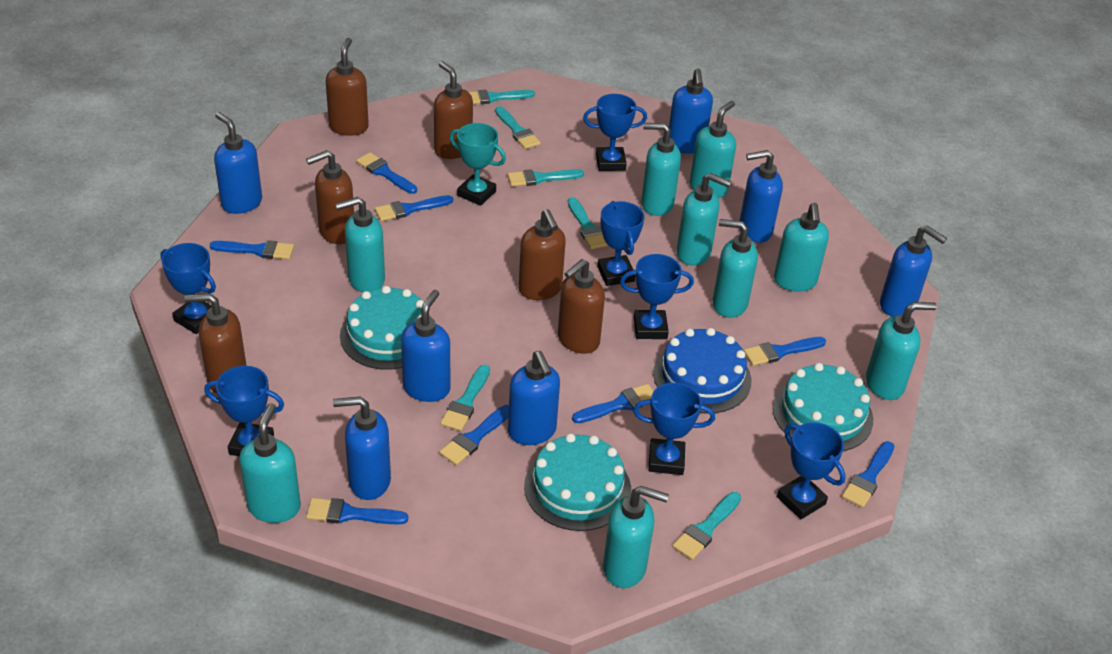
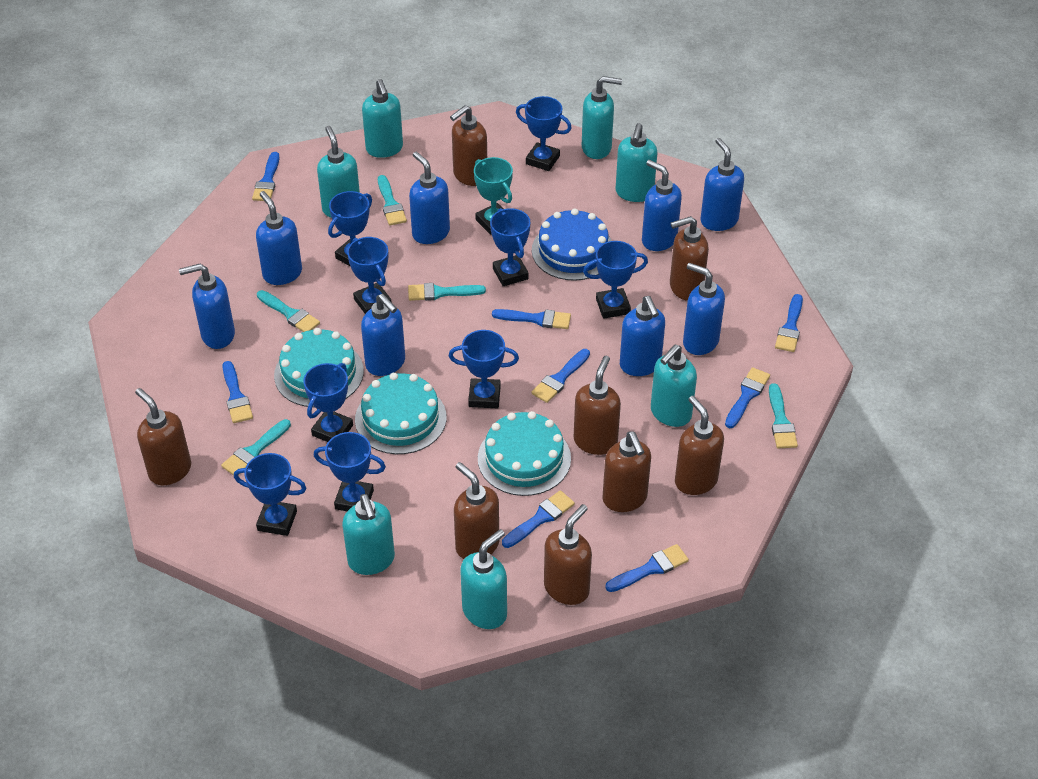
blue soap dispenser: [214,112,262,214] [333,397,391,500] [401,290,450,402] [508,351,560,445] [669,69,713,154] [739,150,783,243] [880,226,947,317] = 7 -> [179,264,235,349] [256,191,302,285] [361,294,405,376] [409,152,450,244] [620,296,665,376] [642,160,682,251] [683,263,725,355] [701,138,744,231] = 8
blue trophy: [160,243,216,334] [204,366,284,457] [583,94,647,171] [597,201,644,286] [620,254,694,339] [633,383,715,475] [777,422,846,519] = 7 -> [234,453,306,536] [303,363,353,442] [313,432,386,511] [328,191,372,267] [347,237,391,314] [449,330,519,408] [490,208,530,286] [516,96,571,171] [583,241,648,319] = 9
brown soap dispenser: [184,293,247,393] [306,150,354,244] [326,38,369,136] [434,61,473,159] [519,209,566,300] [558,259,605,354] = 6 -> [135,388,191,485] [450,105,487,186] [454,462,499,559] [544,504,592,605] [574,356,621,455] [603,431,651,512] [670,216,709,301] [675,396,724,495] = 8
turquoise brush: [440,365,490,431] [469,90,535,104] [495,106,541,149] [507,169,584,187] [568,197,609,249] [672,492,741,560] = 6 -> [221,419,291,476] [257,290,320,332] [378,175,407,226] [408,283,486,301] [769,383,798,448] = 5
turquoise soap dispenser: [239,403,301,523] [335,197,385,292] [603,486,669,588] [641,123,681,216] [676,173,731,266] [690,101,736,198] [712,219,758,318] [774,203,829,292] [866,302,937,400] = 9 -> [317,126,360,218] [342,494,395,575] [362,79,403,158] [460,529,507,629] [582,76,622,159] [616,123,657,202] [651,344,697,427] = 7

